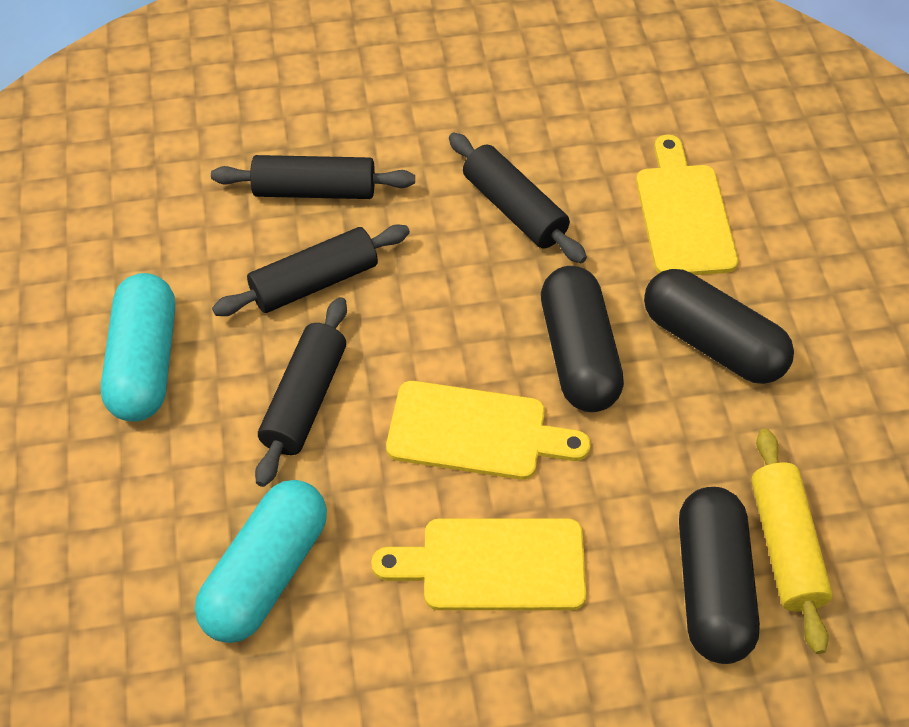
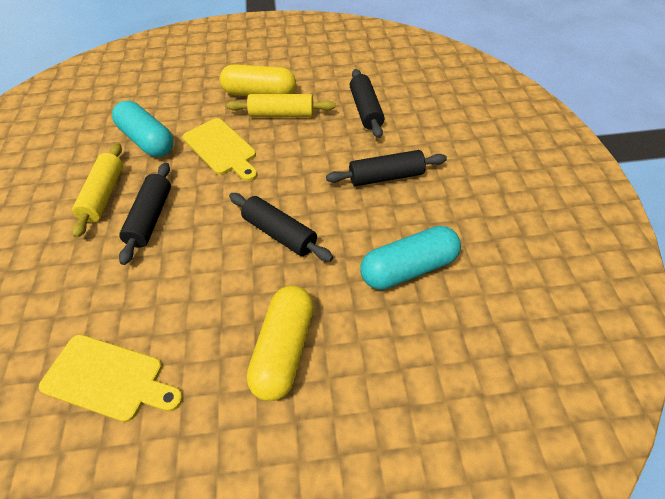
black capsule: [541,266,624,412] [644,269,794,384] [679,487,760,664] = 3 -> none = 0
yellow capsule: none = 0 -> [220,64,296,96] [247,285,314,401] = 2
yellow cutting board: [371,518,586,610] [386,381,591,480] [636,135,738,275] = 3 -> [39,334,183,422] [183,118,257,181] = 2
yellow rolling pin: [751,428,833,654] = 1 -> [72,143,123,238] [226,94,335,117] = 2

